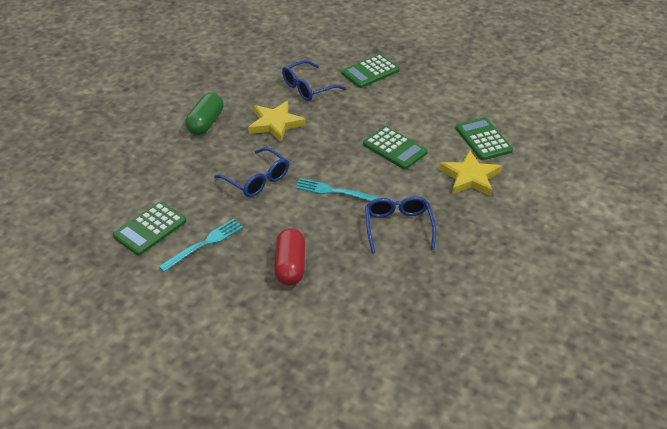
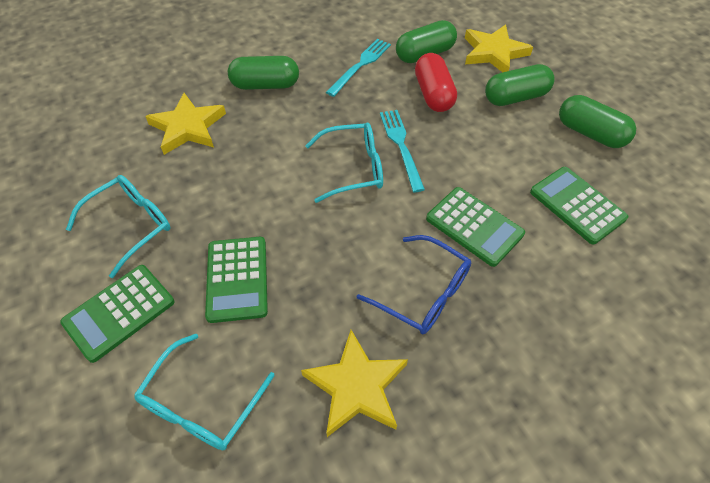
blue glasses: [214,147,289,197] [282,60,346,101] [365,196,436,253] = 3 -> [357,235,471,334] = 1
green capsule: [185,93,224,135] = 1 -> [228,56,299,90] [396,20,457,63] [485,64,555,106] [559,95,636,148] = 4
turquoise glasses: none = 0 -> [66,175,170,278] [134,334,275,450] [305,123,383,203] = 3
yellow star: [248,101,306,142] [439,151,502,196] = 2 -> [145,93,226,155] [301,330,408,437] [465,24,533,72] = 3

